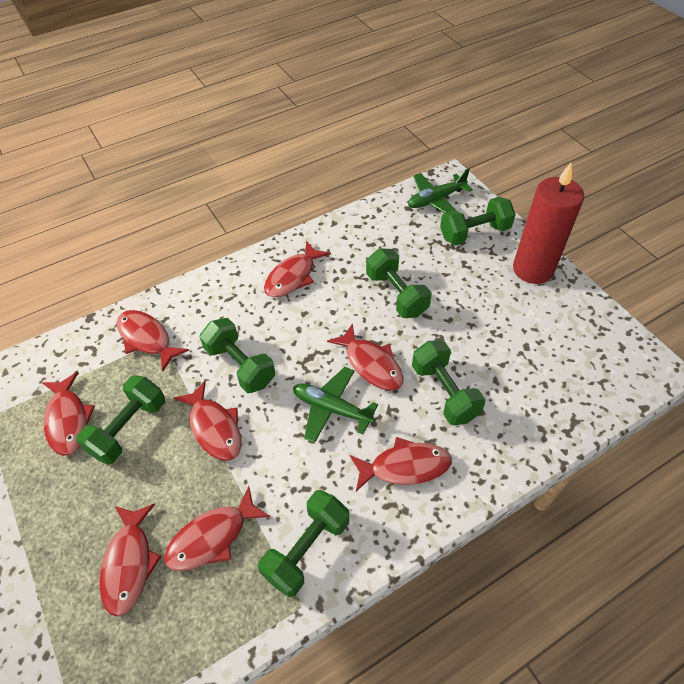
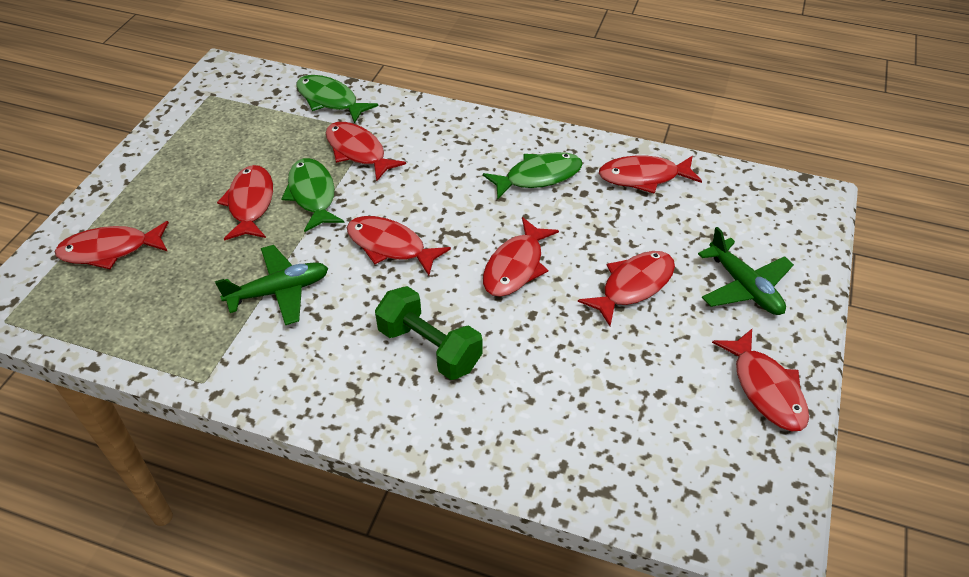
green dumbbell: [76,375,165,464] [200,318,275,393] [258,490,349,597] [366,248,432,318] [412,341,485,426] [440,197,516,245] = 6 -> [375,286,483,380] = 1
green fish: none = 0 -> [281,158,344,232] [296,75,378,124] [483,152,583,200] = 3
red candle: [513,163,584,284] = 1 -> none = 0

